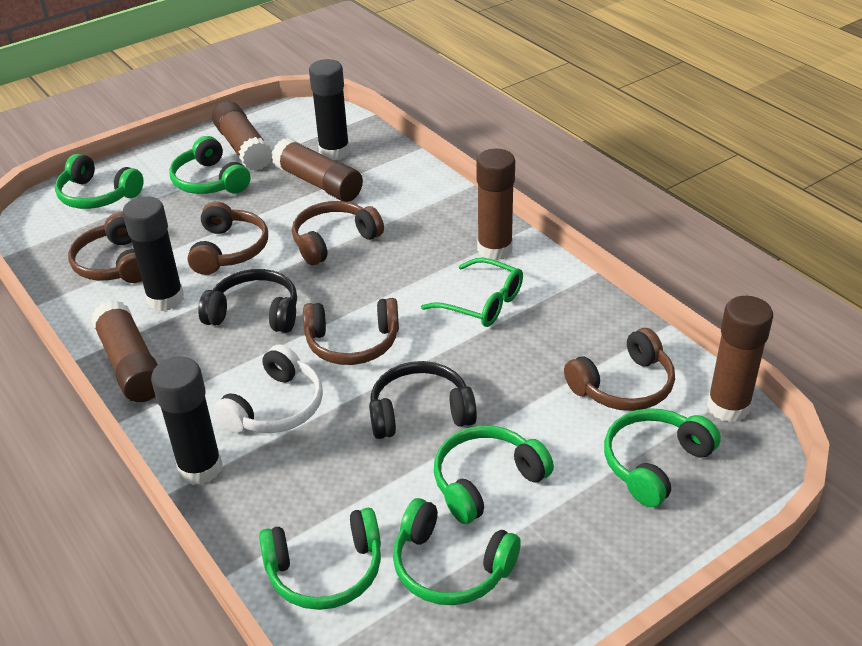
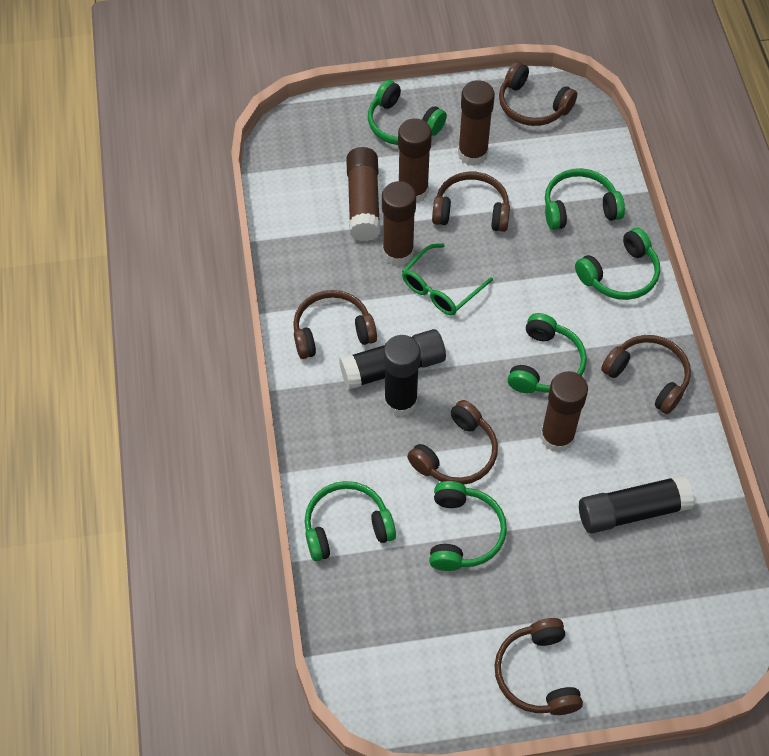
black headphones: [198,269,297,333] [369,361,477,439] = 2 -> none = 0
brown headphones: [68,212,142,283] [187,201,268,275] [292,201,384,265] [303,298,399,365] [564,328,675,411] = 5 -> [293,290,377,359] [407,400,498,485] [432,172,510,232] [494,618,583,715] [499,62,577,126] [601,335,691,414] = 6
white headphones: [213,344,323,433] = 1 -> none = 0

